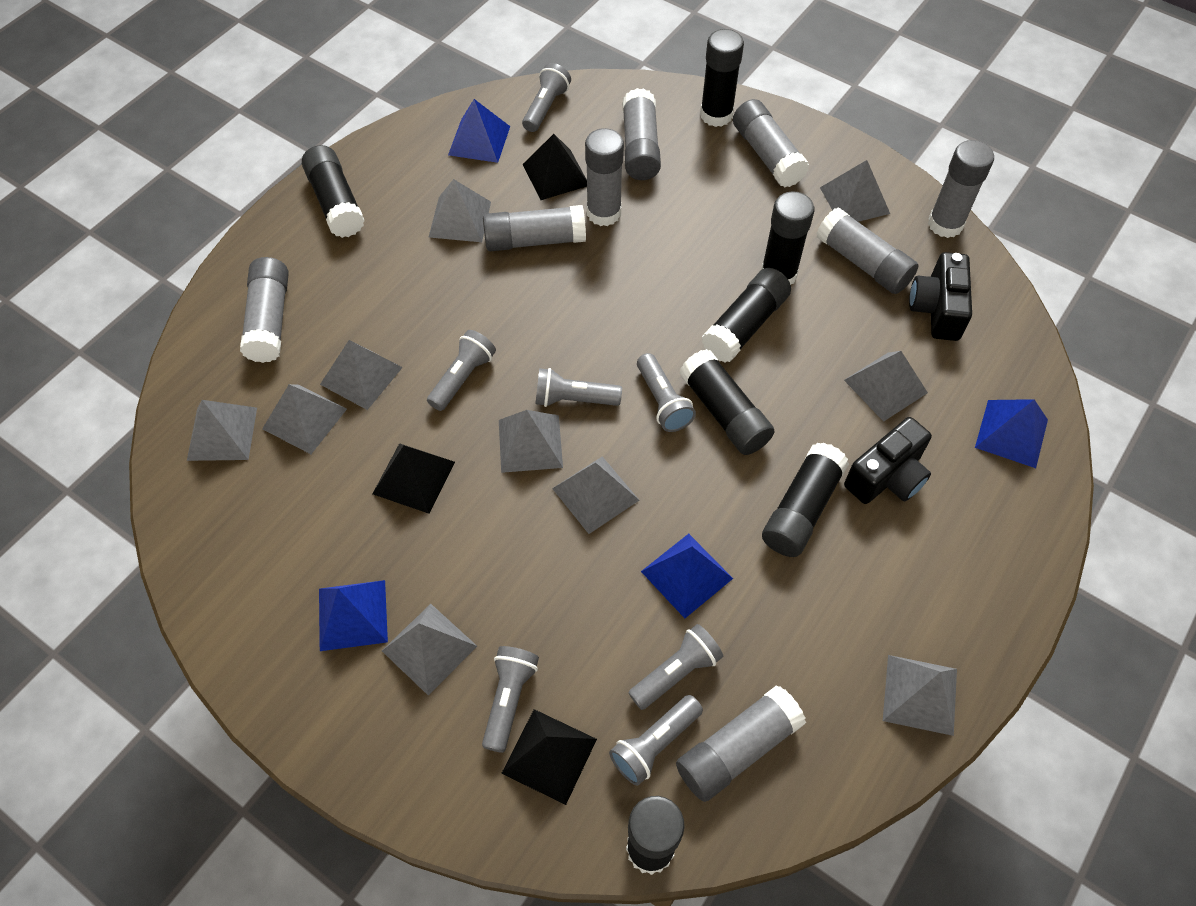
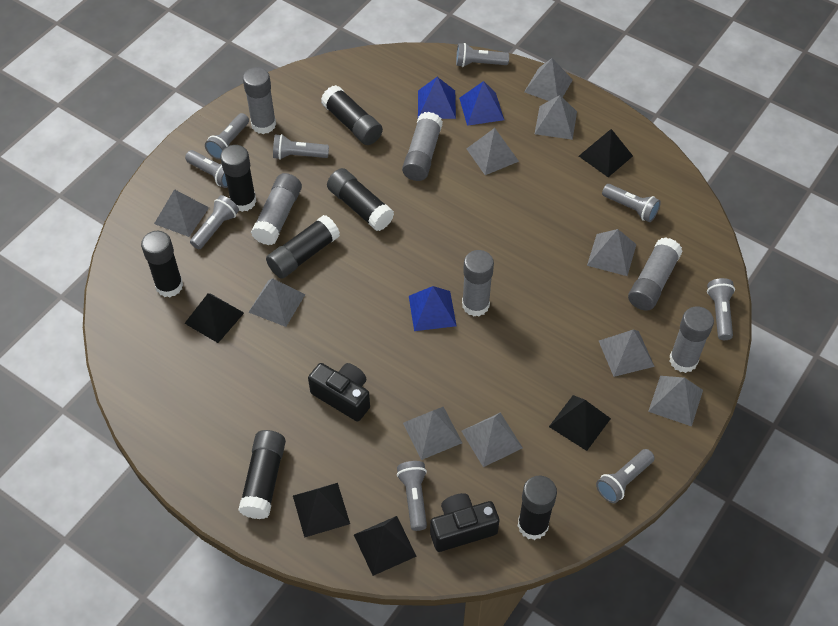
black pyramid: [372,443,455,514] [502,709,597,805] [522,134,587,200] = 3 -> [184,293,244,343] [293,483,350,538] [354,516,417,576] [549,395,611,451] [579,129,633,177] = 5
blue pyramid: [319,580,388,651] [448,99,510,163] [641,534,733,618] [975,399,1048,468] = 4 -> [409,286,456,331] [418,77,456,119] [459,81,504,126] = 3
grey flashlight: [427,330,496,411] [482,646,539,753] [522,63,571,132] [535,368,622,407] [609,695,703,786] [629,624,723,710] [637,353,696,432] = 7 -> [185,150,228,188] [190,195,239,250] [205,113,249,160] [273,134,329,160] [397,461,427,531] [456,43,509,67] [596,449,655,503] [602,184,661,222] [707,278,735,340] = 9
grey glue stick: [240,257,289,363] [483,205,586,251] [585,128,624,226] [622,88,661,180] [676,685,806,802] [733,99,810,188] [816,207,919,294] [928,140,994,238] = 8 -> [243,67,276,134] [251,173,302,245] [402,112,443,181] [462,250,494,316] [628,237,683,311] [669,306,714,373] = 6

